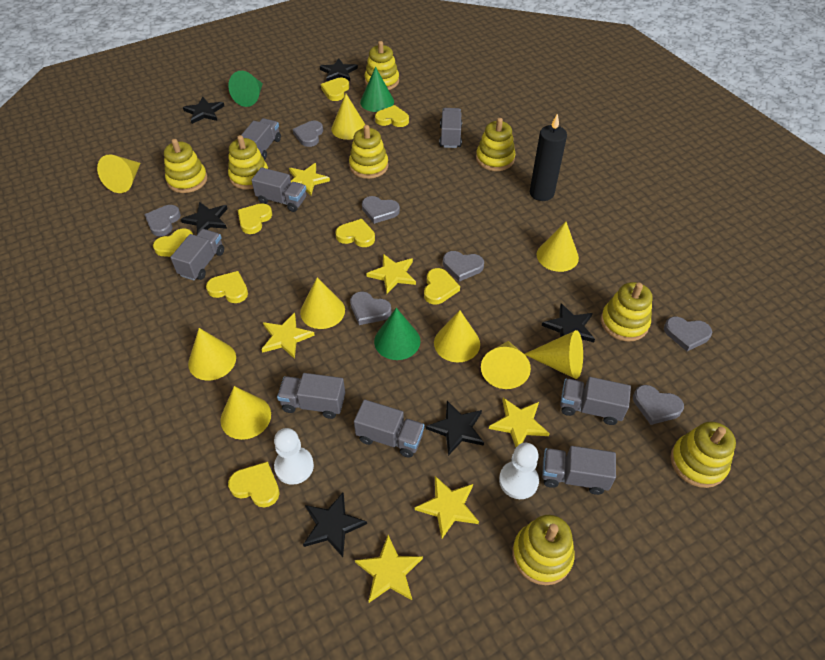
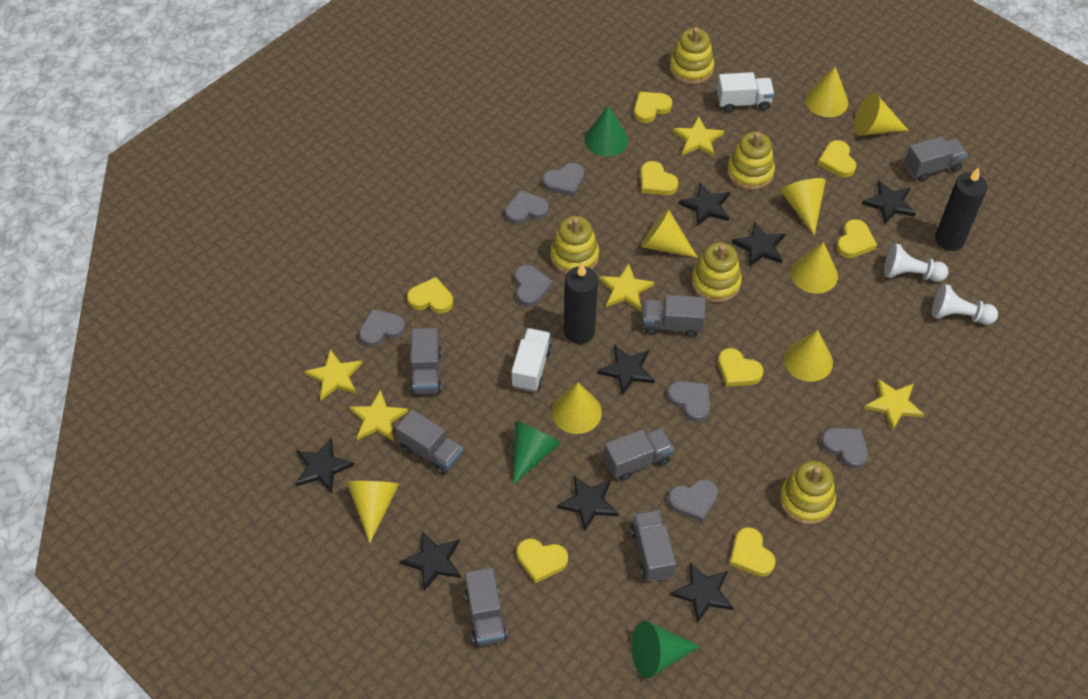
black candle: [530,113,567,201] = 1 -> [564,263,598,344] [935,167,987,251] = 2
black star: [181,202,228,234] [183,97,224,124] [303,493,367,557] [320,58,358,82] [426,401,484,456] [542,303,595,342] = 6 -> [296,438,354,493] [400,531,461,591] [557,476,618,532] [597,345,655,396] [670,562,734,623] [679,182,730,226] [732,221,785,267] [862,180,916,224] = 8
grey truck: [170,229,224,281] [242,118,281,160] [251,167,306,212] [277,373,345,419] [354,400,424,458] [439,108,462,148] [542,446,616,495] [560,377,631,425] = 8 -> [396,410,463,475] [410,328,442,394] [465,568,507,646] [604,428,673,481] [630,510,676,581] [643,295,705,338] [905,136,967,182] = 7
white truck: none = 0 -> [511,328,552,392] [717,72,774,112] = 2
yellow cone: [97,154,140,193] [188,328,236,381] [220,386,271,440] [300,277,345,329] [331,94,365,140] [434,310,480,362] [481,341,531,389] [524,330,583,379] [537,222,579,272] = 9 -> [347,481,399,543] [552,382,602,434] [641,209,698,258] [780,178,826,235] [784,330,833,382] [791,242,838,294] [805,66,848,117] [854,93,909,136] = 8
yellow stacking toy: [164,139,207,193] [228,135,268,190] [349,125,388,179] [365,41,399,90] [476,118,515,171] [512,515,575,585] [601,282,652,341] [670,421,736,488] = 8 -> [550,216,599,274] [669,27,714,84] [691,242,742,303] [727,132,775,190] [780,461,836,524] = 5
yellow star: [261,313,315,359] [289,163,330,195] [355,535,423,603] [366,254,416,294] [415,476,479,539] [489,398,550,447] = 6 -> [304,349,362,400] [349,389,408,441] [599,263,654,311] [673,116,724,157] [864,378,924,431] = 5

